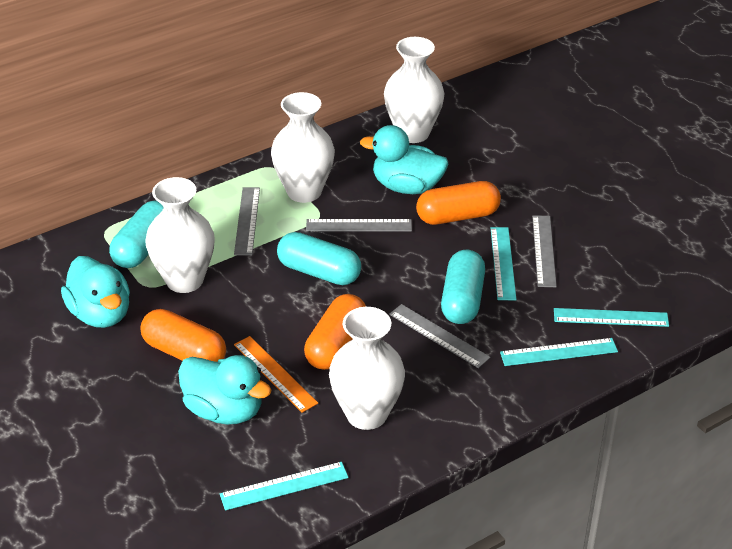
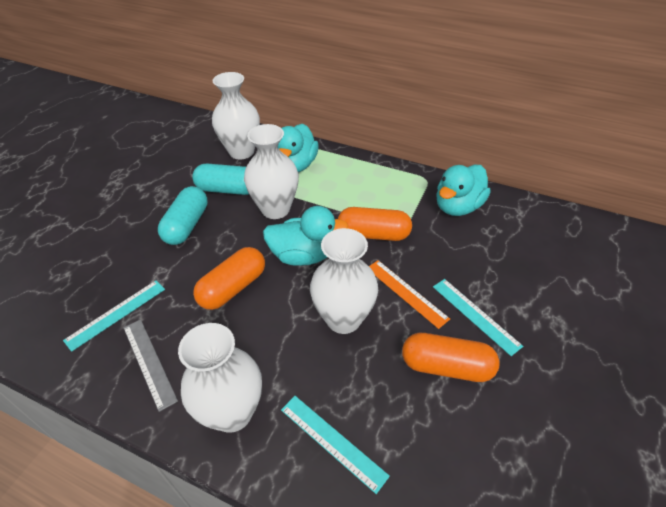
grey ruler: [234,187,260,256] [306,219,412,231] [389,304,490,368] [532,215,557,287] = 4 -> [124,320,178,412] = 1
turquoise capsule: [109,200,164,268] [277,232,361,285] [441,250,485,324] = 3 -> [158,186,208,245] [192,164,249,195] = 2
turquoise ruler: [220,462,348,511] [491,227,517,300] [500,338,618,366] [554,308,669,327] = 4 -> [63,280,165,352] [281,396,390,494] [433,279,523,356] = 3

